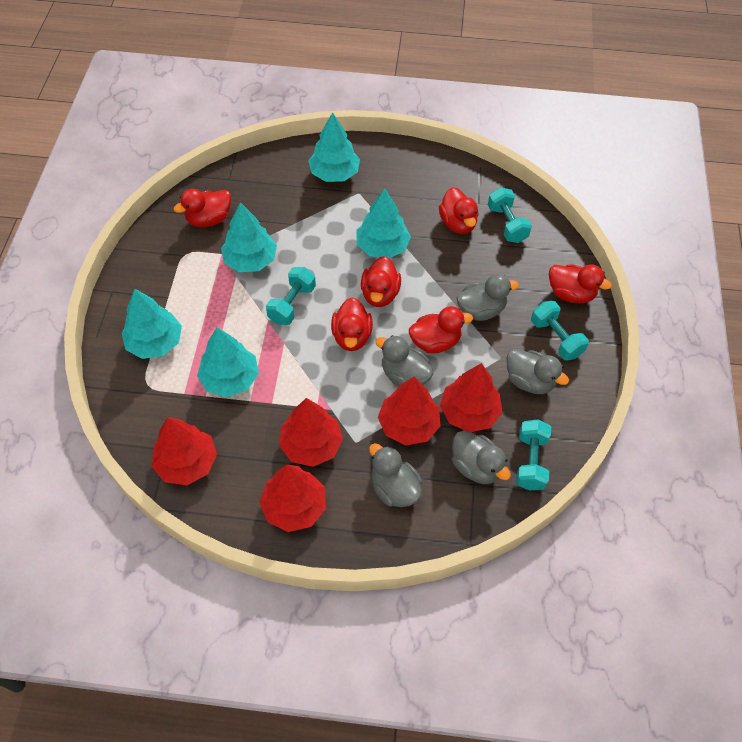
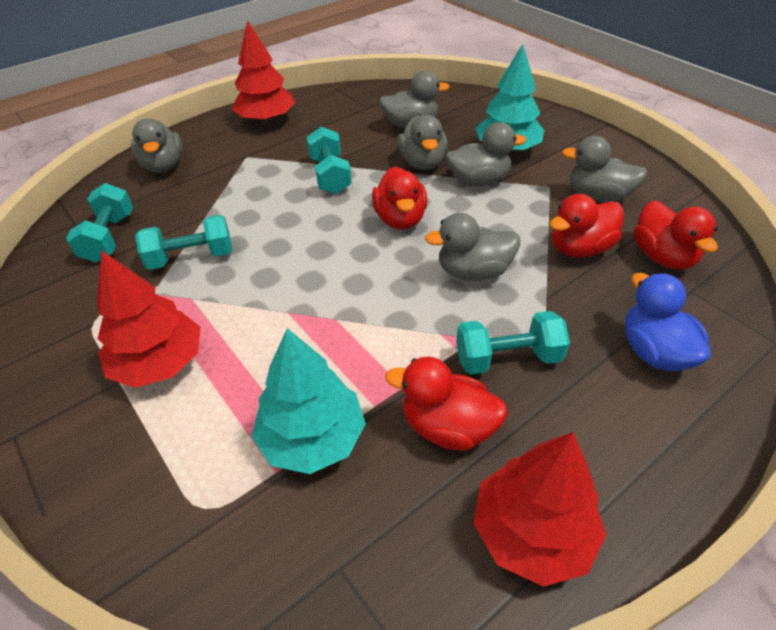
blue duck: none = 0 -> [625,273,711,371] = 1
grey duck: [369,443,423,507] [375,335,433,386] [452,431,511,484] [456,274,519,321] [507,349,569,394] = 5 -> [131,118,182,173] [379,70,450,128] [398,115,448,170] [425,213,520,281] [446,122,526,186] [562,136,648,202] = 6
red duck: [174,189,231,227] [331,297,373,351] [361,256,401,307] [409,306,473,354] [439,187,478,234] [549,264,612,303] = 6 -> [372,166,428,229] [385,357,508,451] [549,194,624,258] [634,200,718,270] = 4
red tree: [152,417,217,485] [259,465,326,532] [279,398,343,467] [378,377,440,445] [440,363,503,432] = 5 -> [97,251,200,388] [232,21,295,123] [473,432,606,587] = 3
turquoise tree: [122,289,182,359] [197,327,259,397] [221,202,277,272] [308,112,360,182] [356,189,411,258] = 5 -> [251,328,366,474] [475,44,544,153] = 2

